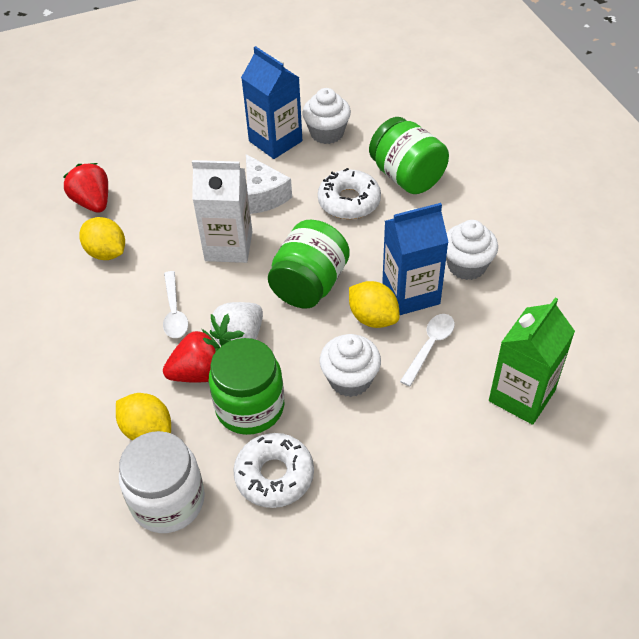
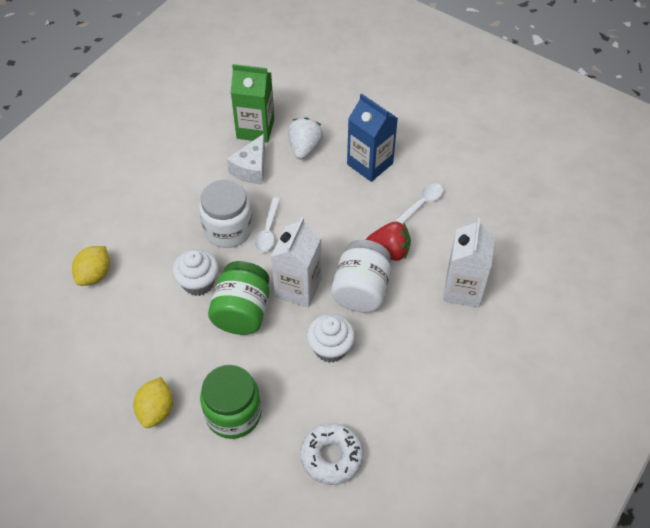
blue carton: [241,46,303,159] [382,203,449,315] = 2 -> [347,93,398,182] = 1
green jar: [209,338,284,435] [268,220,350,309] [369,117,449,194] = 3 -> [200,365,261,439] [208,261,269,335] = 2
red strawberry: [63,163,108,213] [163,329,220,382] = 2 -> [366,222,411,261] = 1
white carton: [192,160,253,263] = 1 -> [271,217,321,308] [443,218,495,307] = 2
white cupcake: [302,88,351,144] [320,334,381,397] [446,220,498,280] = 3 -> [172,249,219,296] [307,314,355,363] = 2
white donut: [233,433,314,508] [318,168,381,219] = 2 -> [300,423,364,485] = 1
white jar: [119,431,205,533] = 1 -> [199,180,253,248] [331,240,391,312] = 2
yellow lemon: [79,217,125,260] [116,393,171,441] [349,281,399,328] = 3 -> [72,246,110,286] [133,377,173,428] = 2

